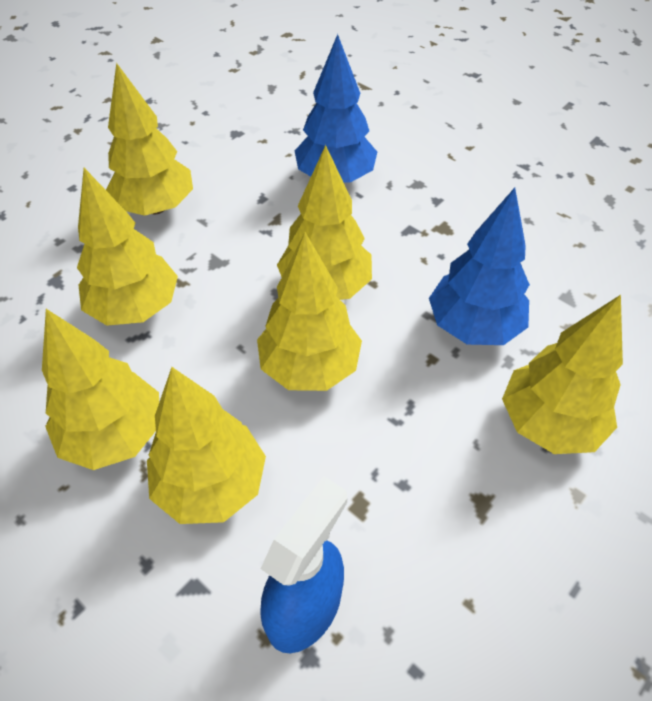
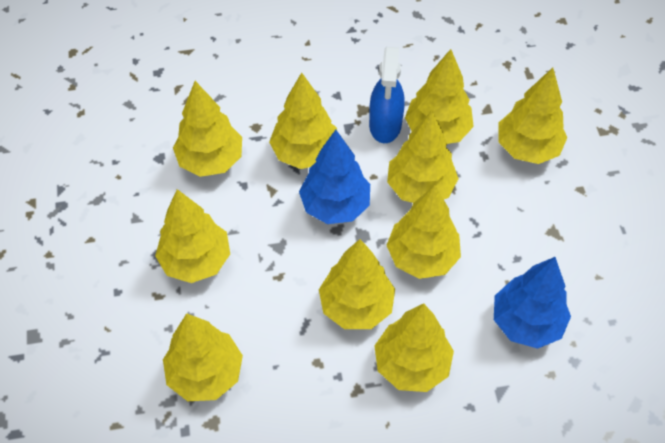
yellow tree: [42,309,159,470] [77,168,178,326] [106,63,193,216] [147,367,266,524] [257,232,362,391] [277,145,372,300] [502,295,623,454] = 7 -> [155,189,230,283] [163,313,243,401] [173,81,242,177] [269,73,337,169] [319,239,395,329] [374,303,454,392] [386,185,461,279] [387,111,459,203] [405,49,474,144] [498,68,567,164] = 10

